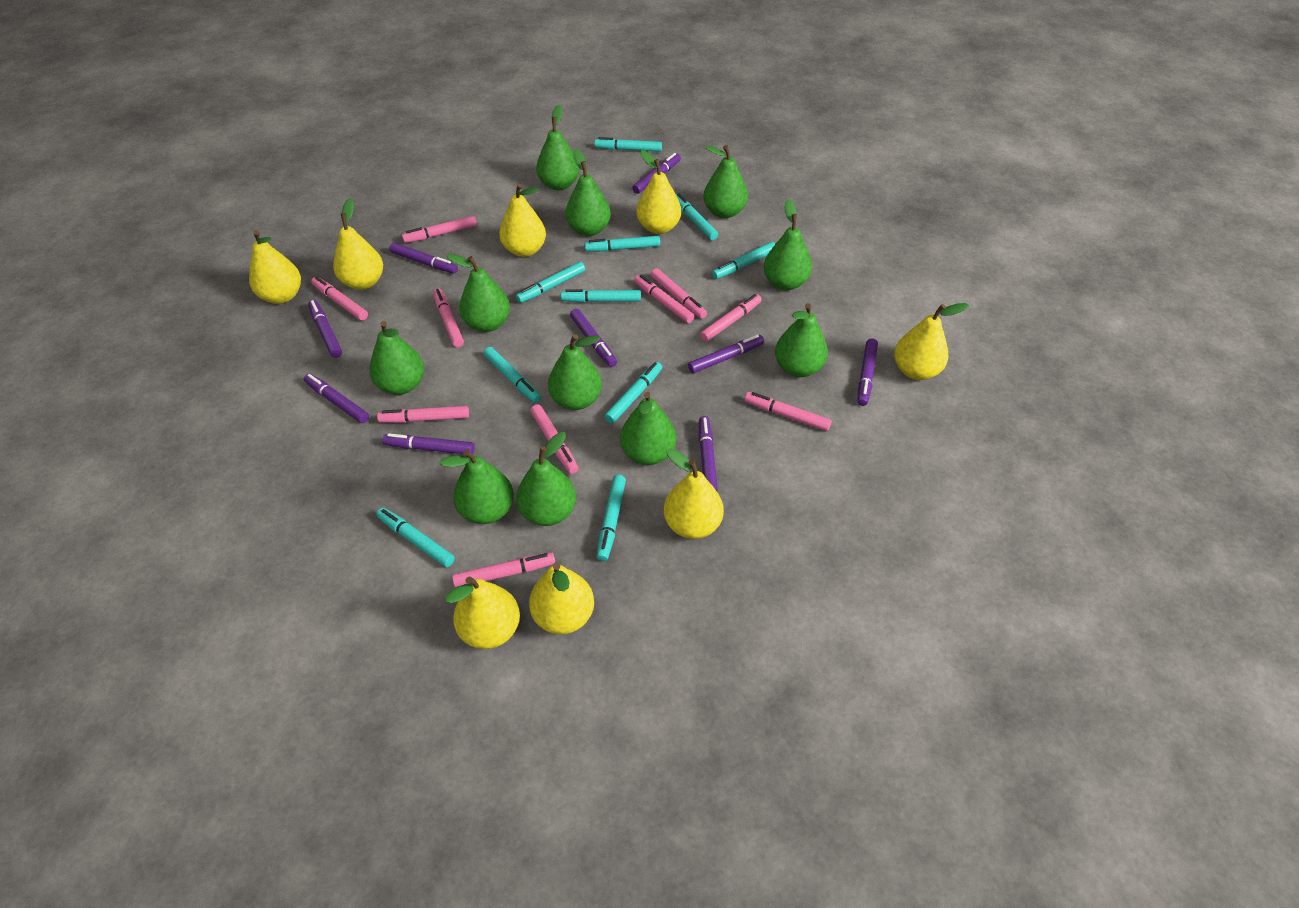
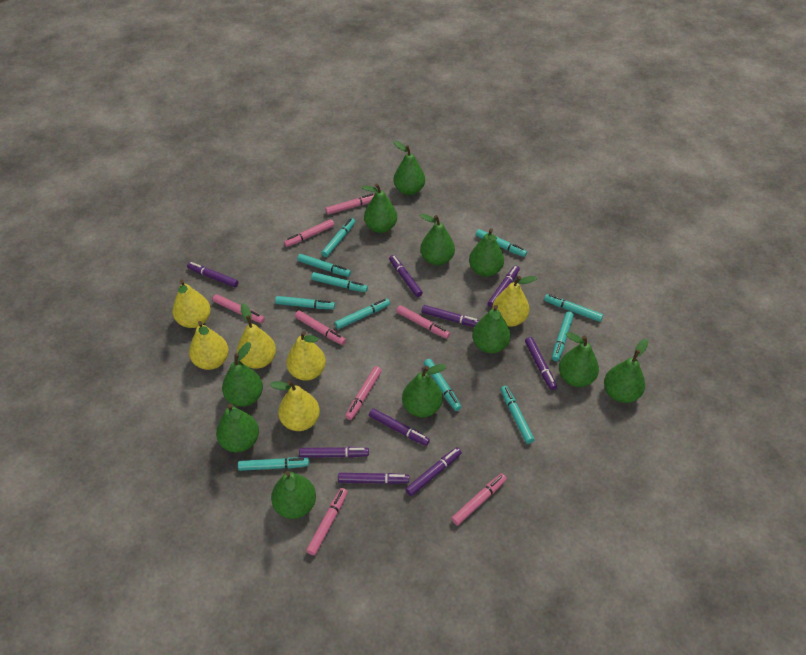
pink marker: [311,276,368,321] [377,406,469,423] [402,216,477,243] [433,288,464,348] [452,552,555,588] [530,404,579,474] [634,275,695,323] [651,268,707,319] [700,294,762,342] [745,392,832,431] = 10 -> [213,294,265,323] [284,219,334,247] [295,310,346,345] [306,488,348,555] [325,194,374,215] [345,366,382,420] [396,305,450,339] [451,474,507,525] = 8
turquoise marker: [376,508,455,567] [484,347,541,403] [516,262,585,303] [561,289,641,302] [584,236,660,251] [594,137,662,152] [597,475,626,561] [604,362,662,423] [676,193,718,240] [712,242,775,279] = 10 -> [238,457,309,471] [275,296,335,309] [297,254,351,277] [311,272,368,292] [321,218,355,257] [335,299,390,329] [424,359,461,411] [476,229,527,257] [501,386,534,444] [544,294,603,322] [552,311,574,361] = 11
yellow pear: [249,230,301,304] [333,199,383,290] [445,577,520,649] [499,184,546,257] [529,562,594,634] [636,150,681,234] [664,448,724,539] [894,303,969,380] = 8 -> [172,280,211,328] [189,321,229,370] [237,303,276,369] [270,380,320,431] [286,331,326,381] [492,276,537,327] = 6

